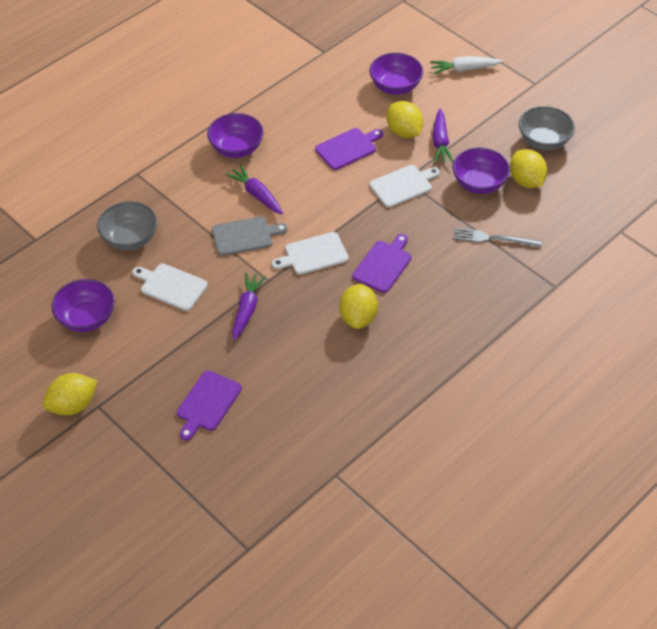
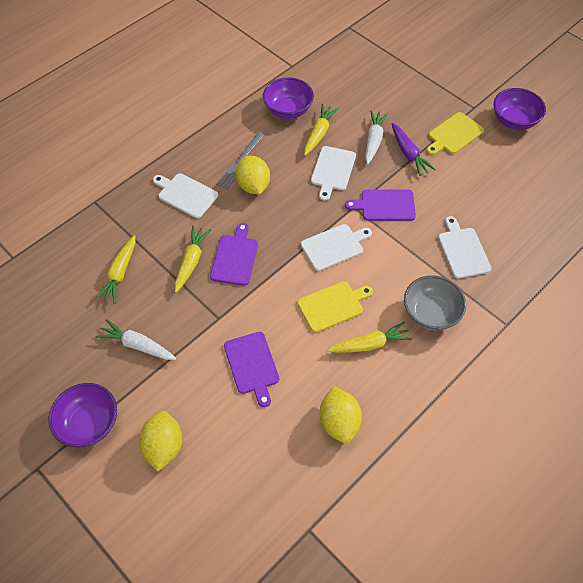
grey bowl: [97,201,157,251] [519,106,575,150] = 2 -> [404,275,466,331] = 1
grey cutting board: [212,216,288,256] = 1 -> none = 0
purple bowl: [52,279,115,332] [207,113,264,158] [369,53,423,95] [453,147,510,194] = 4 -> [49,383,117,447] [263,77,314,119] [494,88,546,130] = 3
purple carrot: [226,165,283,214] [232,273,266,340] [433,108,454,163] = 3 -> [392,123,436,176] = 1
white carrot: [430,56,503,74] = 1 -> [96,319,176,360] [365,110,388,165] = 2
white cutting board: [132,263,208,311] [272,232,349,275] [369,165,440,208] = 3 -> [153,173,218,218] [301,224,372,271] [311,146,356,201] [438,216,491,279] = 4
yellow carrot: none = 0 -> [95,235,135,304] [175,226,211,293] [304,104,339,156] [327,321,412,353] = 4
yellow cutting board: none = 0 -> [297,281,373,333] [427,112,484,155] = 2
yellow lemon: [43,373,97,416] [339,283,378,329] [387,101,423,138] [510,149,547,188] = 4 -> [139,411,182,471] [236,156,270,194] [320,386,362,443] = 3

